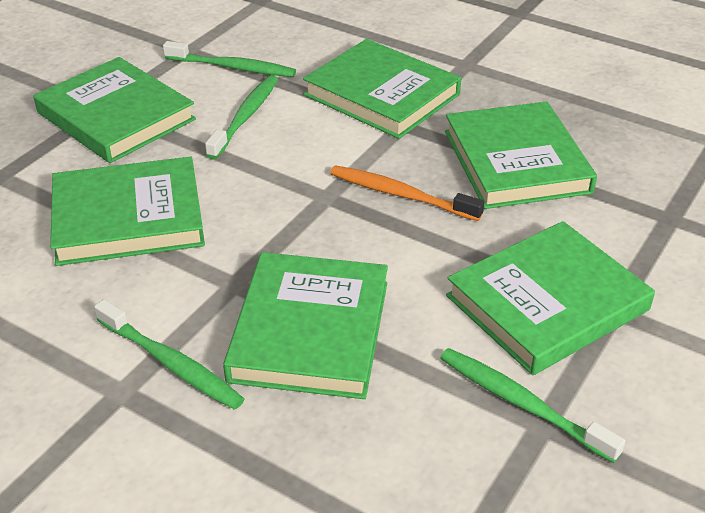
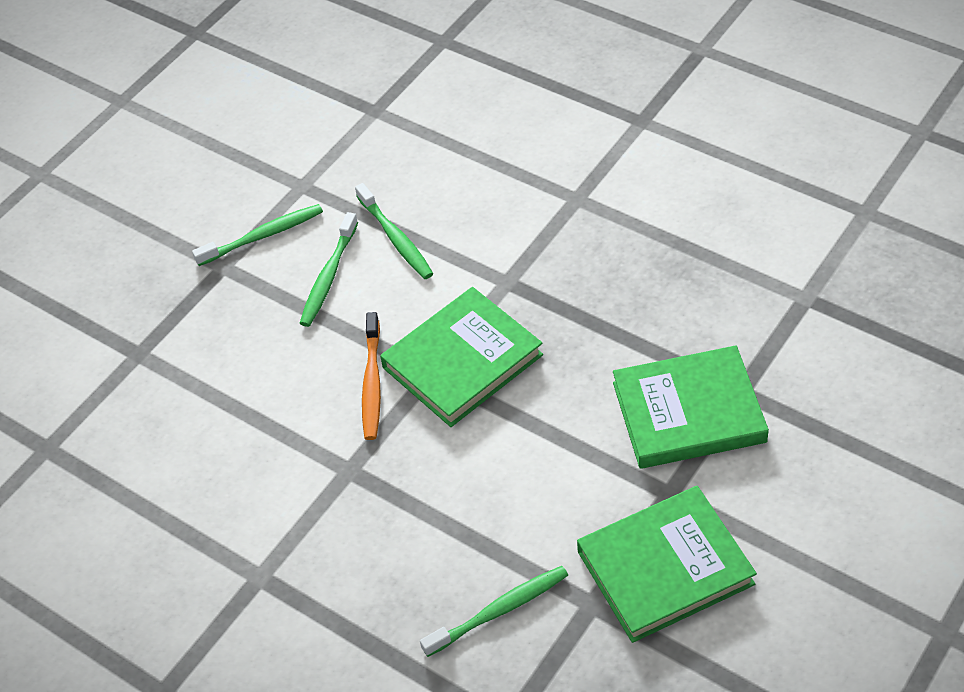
green book: [33,57,196,163] [50,157,205,266] [223,252,388,399] [303,39,461,139] [445,102,597,209] [446,221,655,375] = 6 -> [380,287,543,427] [577,486,757,643] [613,345,769,469] = 3

